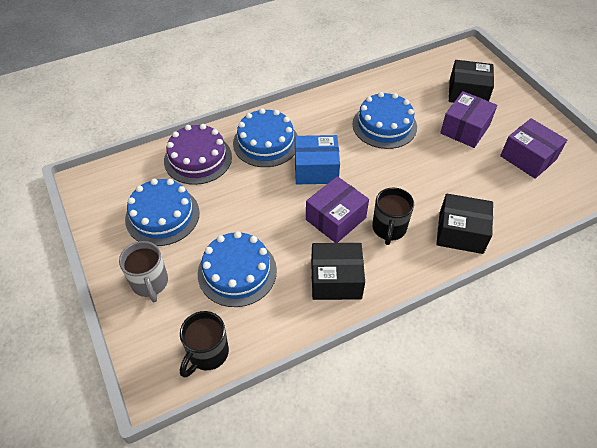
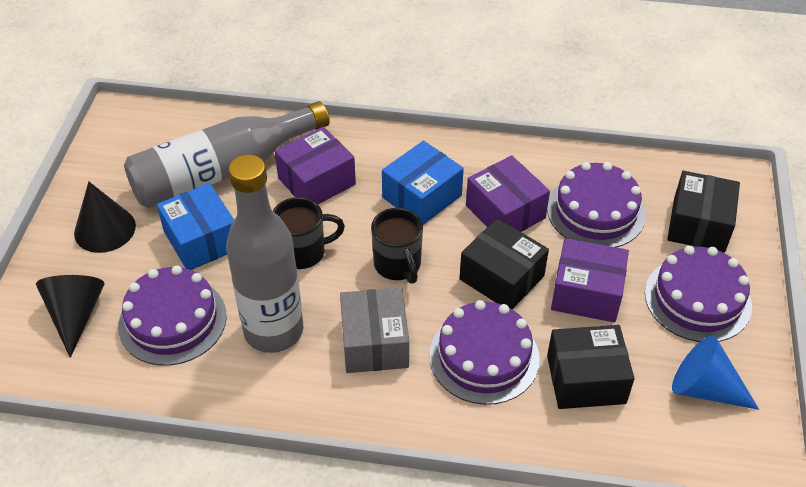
black cone: none = 0 -> [36,275,105,358] [74,182,136,253] = 2
blue box: [295,135,340,184] = 1 -> [157,183,234,270] [382,141,464,225] = 2
blue cake: [125,179,200,246] [198,231,277,307] [233,108,298,167] [352,92,417,149] = 4 -> none = 0
blue cone: none = 0 -> [672,336,759,410] = 1
grey bottle: none = 0 -> [124,101,330,208] [226,154,304,353] = 2
grey box: none = 0 -> [340,288,409,373] = 1
grey mug: [119,241,168,302] = 1 -> none = 0
purple cake: [164,124,232,185] = 1 -> [118,265,227,366] [429,300,540,405] [547,162,646,247] [645,246,752,342] = 4

